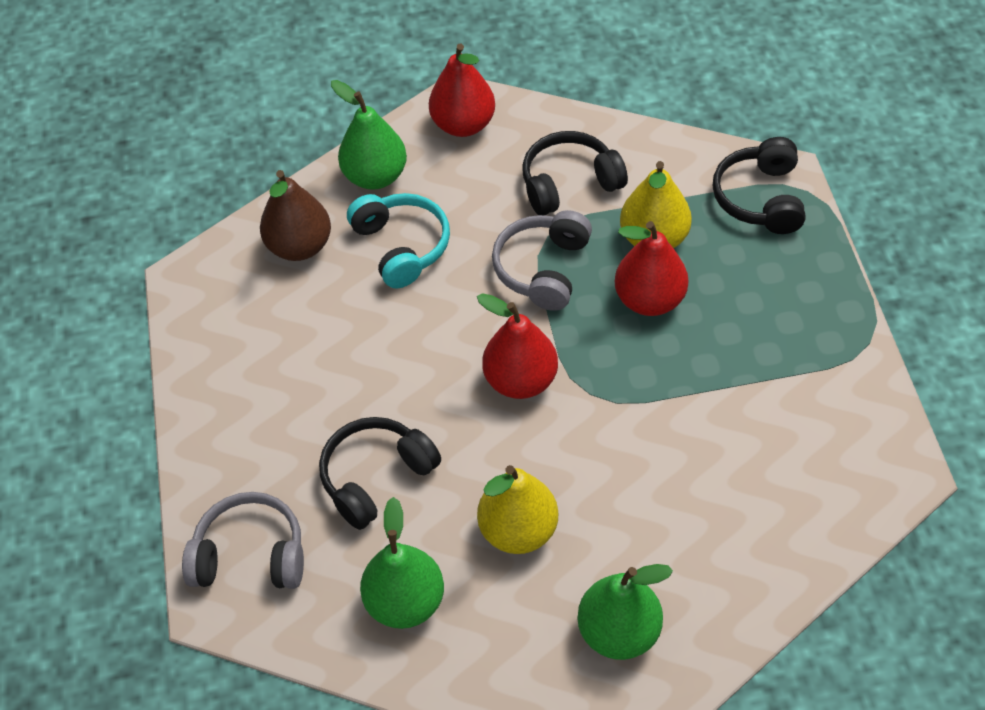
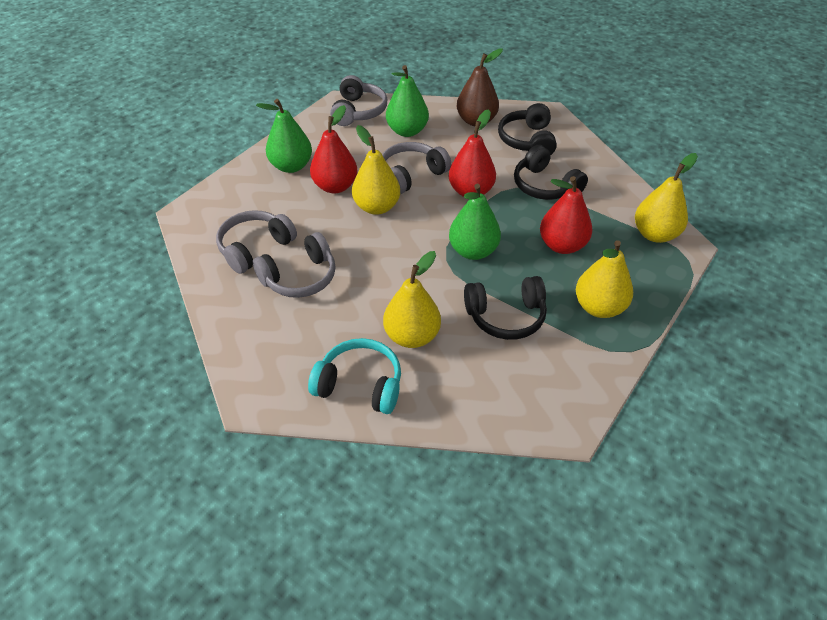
grey headphones: [182,492,304,589] [492,210,592,311] = 2 -> [216,210,297,274] [253,232,335,298] [330,75,387,126] [382,142,451,194] = 4
yellow pear: [477,465,558,554] [620,161,692,248] = 2 -> [352,125,400,215] [383,251,441,348] [576,240,633,318] [635,153,698,243] = 4

